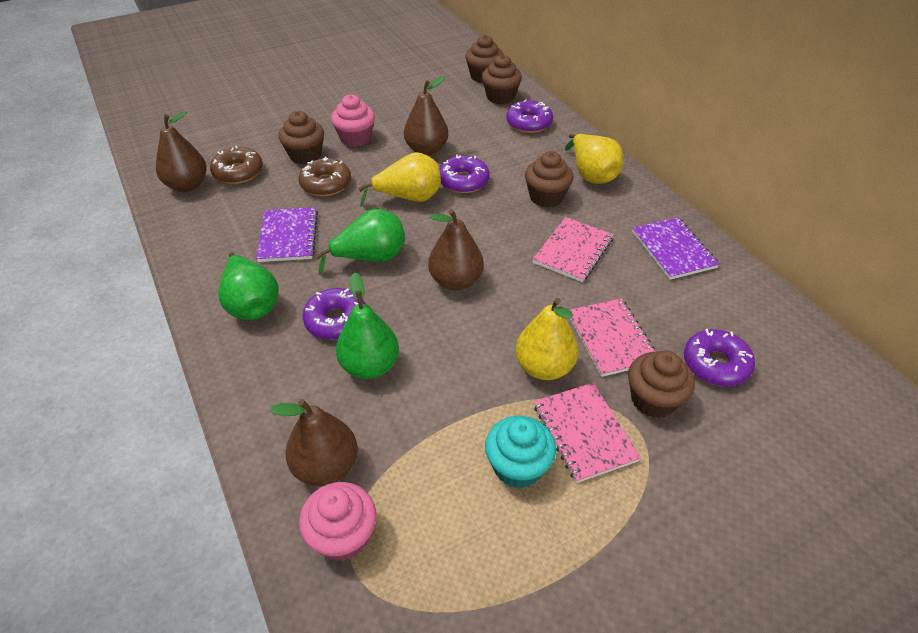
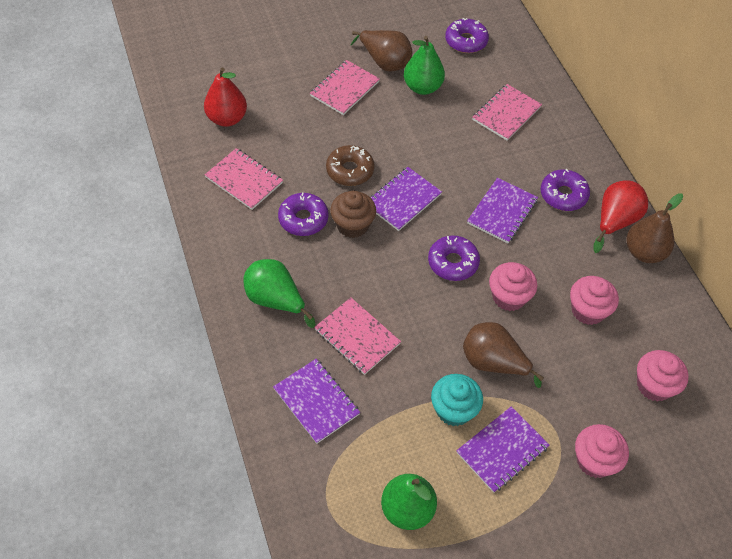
brown cupcake: [279,111,324,164] [465,35,504,83] [482,55,522,104] [525,151,573,208] [628,350,695,418] = 5 -> [330,191,376,238] = 1
brown donut: [210,146,263,184] [298,157,351,196] = 2 -> [326,145,374,186] = 1
brown pear: [156,111,207,192] [270,399,358,486] [404,76,448,156] [428,209,484,290] = 4 -> [351,30,412,71] [463,322,544,388] [626,193,683,263] = 3
pink cupcake: [299,482,376,561] [331,95,375,147] = 2 -> [489,262,537,311] [570,276,619,325] [575,424,629,478] [637,350,689,402] = 4
pink notebook: [533,217,614,282] [534,383,641,483] [570,298,655,377] = 3 -> [205,148,283,210] [310,60,380,115] [314,297,401,375] [472,84,542,141] = 4
purple notebook: [256,207,318,262] [632,217,719,280] = 2 -> [273,359,360,444] [371,167,442,231] [456,406,549,493] [467,178,538,243] = 4
red pear: none = 0 -> [204,67,247,127] [593,181,648,253] = 2
yellow pear: [358,152,441,206] [515,298,579,380] [565,134,624,184] = 3 -> none = 0

